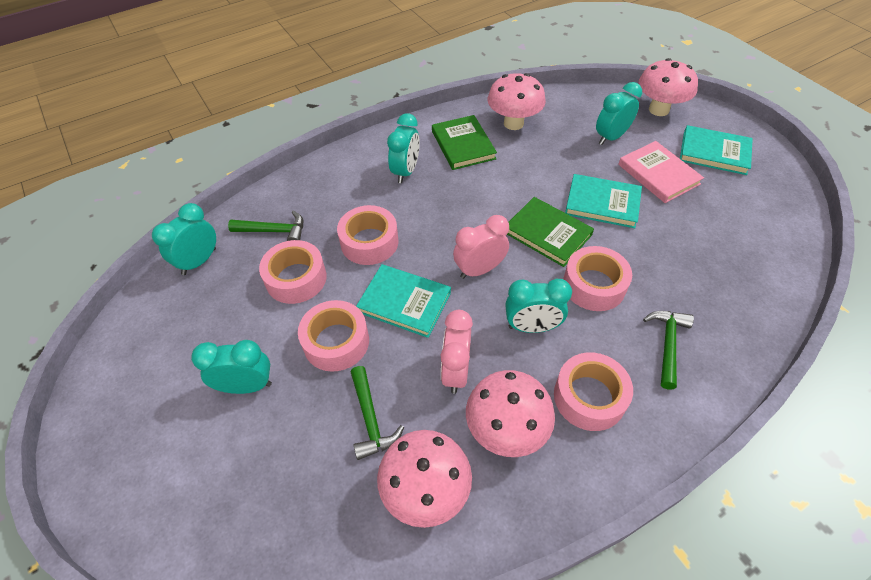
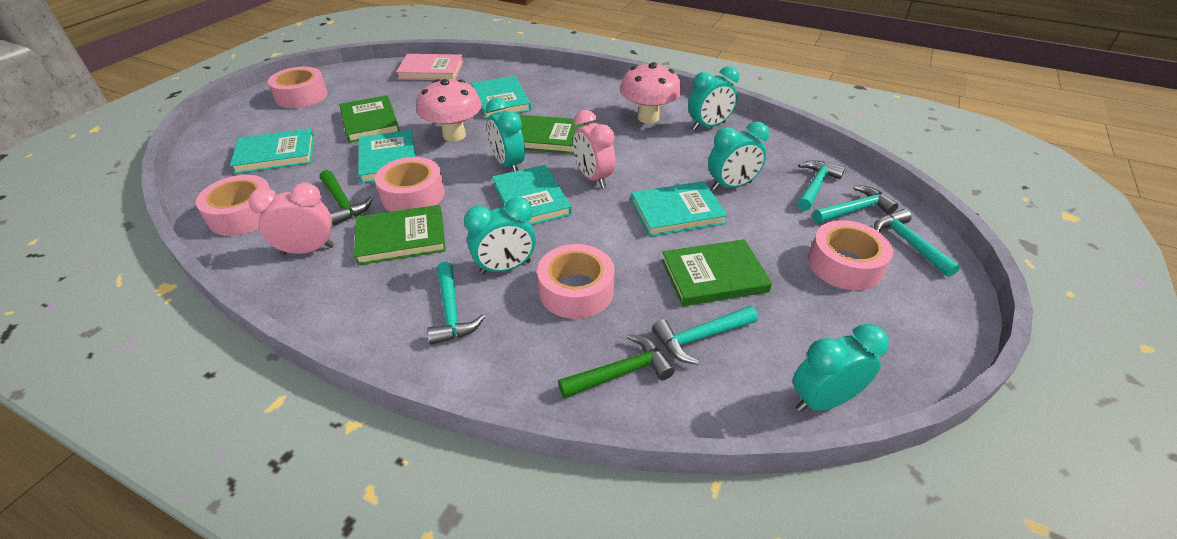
green book: [432,115,497,170] [507,197,594,267] = 2 -> [340,95,400,143] [354,205,446,265] [519,115,585,154] [662,239,772,306] = 4
green hammer: [228,210,303,241] [351,366,404,460] [643,311,694,390] = 3 -> [320,170,373,226] [558,334,675,399] = 2
pink mushroom: [377,430,472,528] [466,370,555,457] [488,73,546,130] [638,58,698,116] = 4 -> [416,79,482,142] [620,62,682,123] = 2
turquoise book: [356,264,451,338] [565,174,642,228] [680,125,753,175] = 3 -> [230,128,314,174] [358,130,416,183] [471,76,531,119] [492,165,572,225] [631,181,728,237] = 5
turquoise hammer: none = 0 -> [427,262,485,345] [652,306,758,365] [797,161,845,211] [813,185,898,223] [874,209,960,277] = 5

